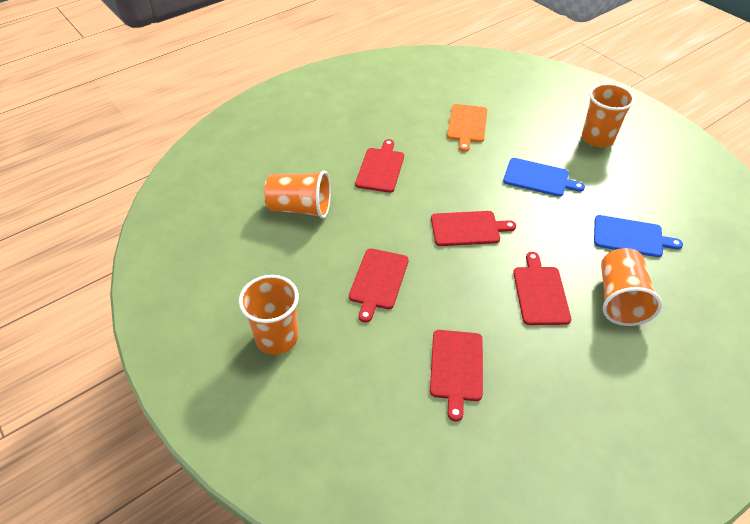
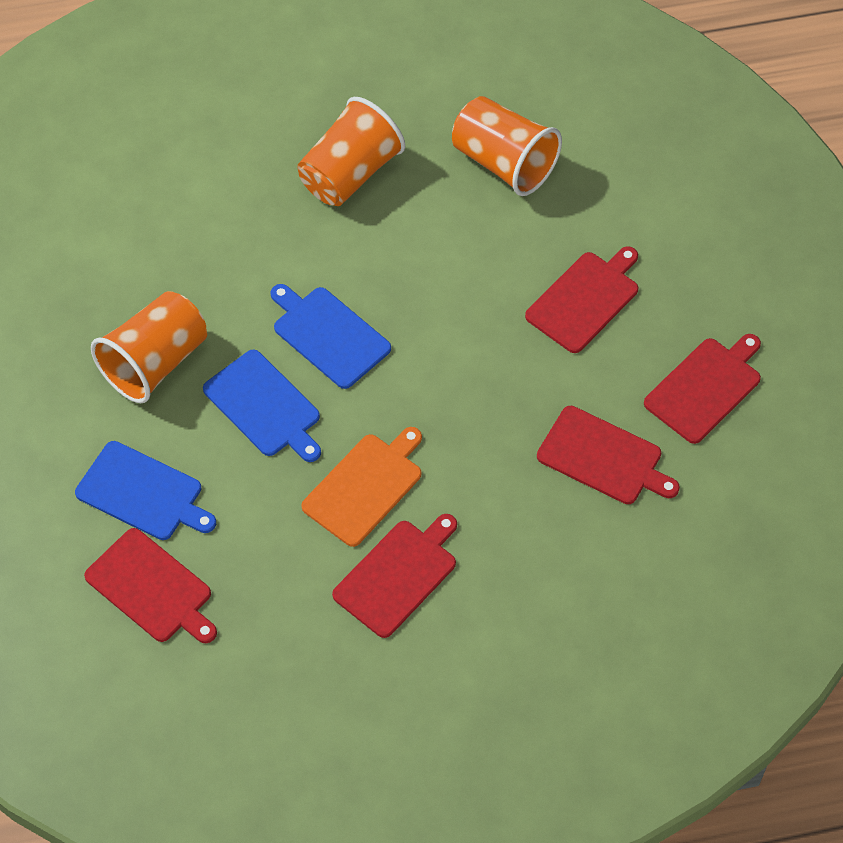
blue cutting board: [503,158,585,197] [594,215,683,257] = 2 -> [75,441,216,540] [203,350,321,462] [270,284,391,389] = 3
orange cup: [239,275,299,355] [264,170,331,219] [582,83,635,147] [601,248,662,326] = 4 -> [91,291,207,403] [297,97,405,206] [452,96,562,196] = 3

